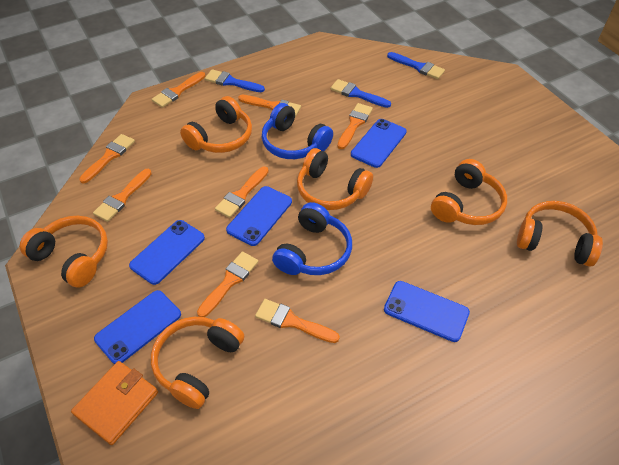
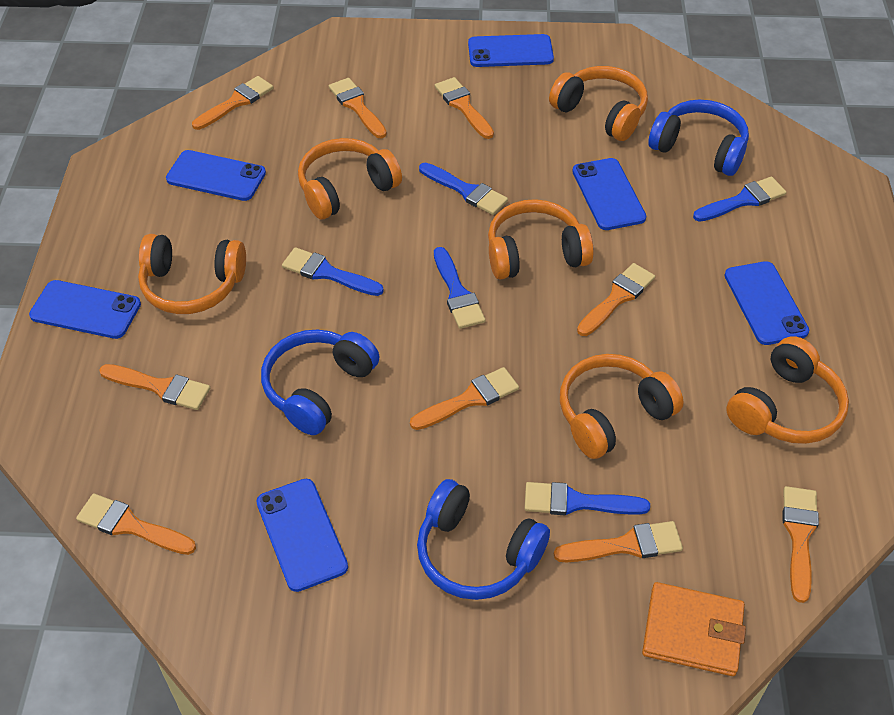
blue brush: [205,69,265,92] [330,79,391,108] [387,52,445,79] = 3 -> [282,247,384,296] [419,162,508,215] [434,247,486,329] [524,482,650,515] [693,176,787,222] = 5
blue headphones: [262,103,333,159] [272,202,352,275] = 2 -> [261,329,380,435] [417,479,550,600] [648,100,749,176] = 3
blue phone: [94,290,181,364] [129,220,205,285] [226,186,292,246] [351,119,407,168] [384,281,470,342] = 5 -> [29,280,141,339] [166,150,266,201] [256,479,348,592] [468,34,554,67] [572,158,646,230] [724,261,809,345] = 6
orange brush: [79,134,135,183] [93,169,152,222] [152,72,205,108] [197,251,258,317] [215,166,269,218] [238,95,301,117] [255,299,340,343] [337,103,373,149] = 8 -> [76,493,196,555] [99,364,210,410] [192,76,273,130] [329,78,387,138] [410,367,519,430] [435,77,494,139] [554,521,683,562] [577,263,655,336] [783,486,819,603] = 9

